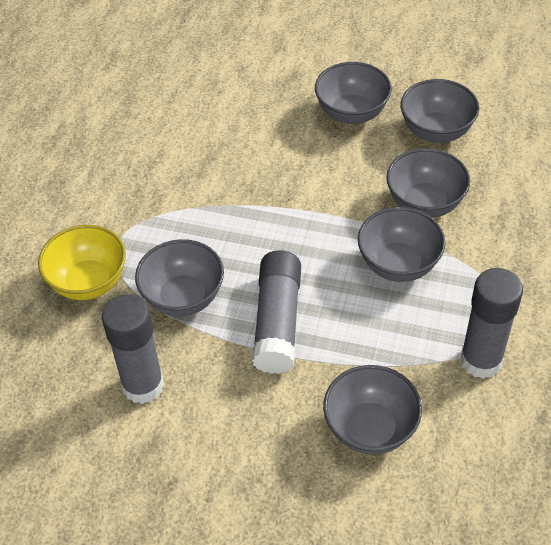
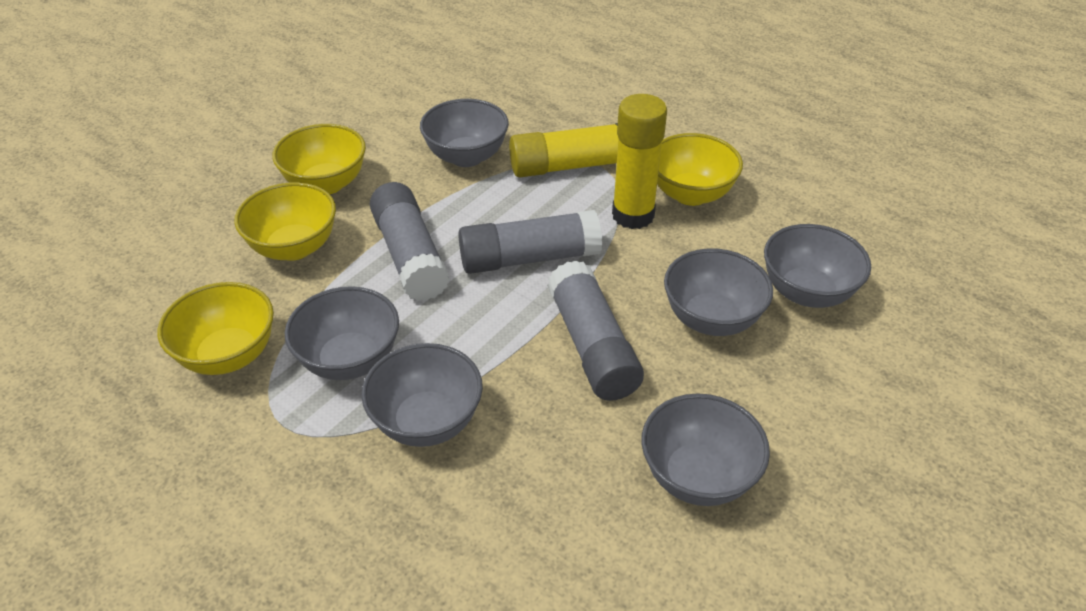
yellow bowl: [38,225,126,300] = 1 -> [157,282,274,375] [234,182,336,261] [272,124,366,194] [657,133,743,206] = 4
yellow glue stick: none = 0 -> [509,123,618,178] [612,94,667,229] = 2

